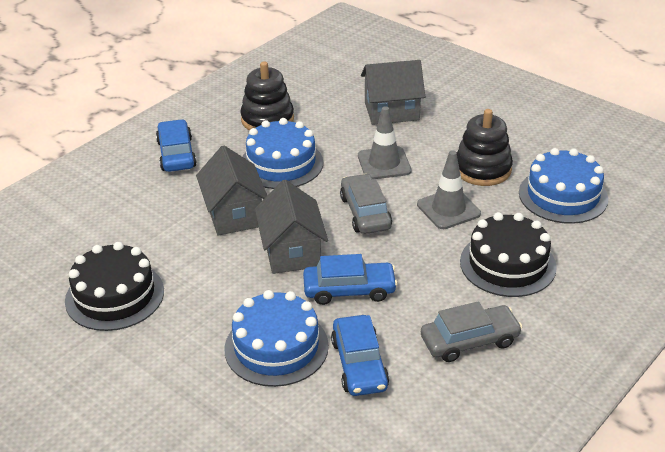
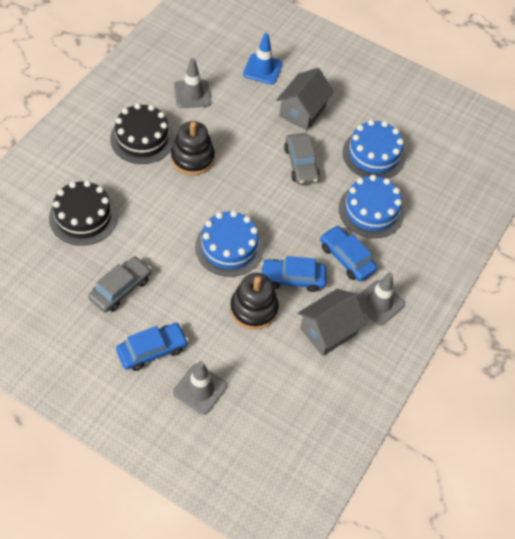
blue traffic cone: none = 0 -> [243,33,282,85] = 1
grey house: [196,146,267,236] [255,180,328,274] [361,60,425,125] = 3 -> [276,68,334,131] [298,289,367,356] = 2
grey traffic cone: [358,106,411,179] [417,150,481,229] = 2 -> [173,361,227,415] [174,58,211,108] [357,272,405,325] = 3

